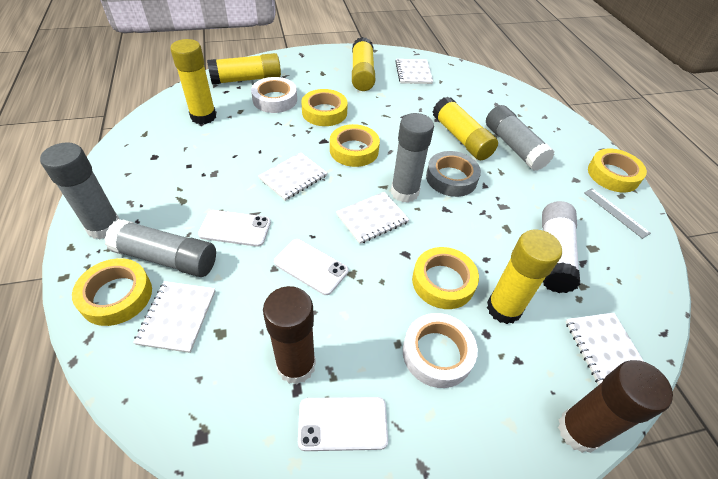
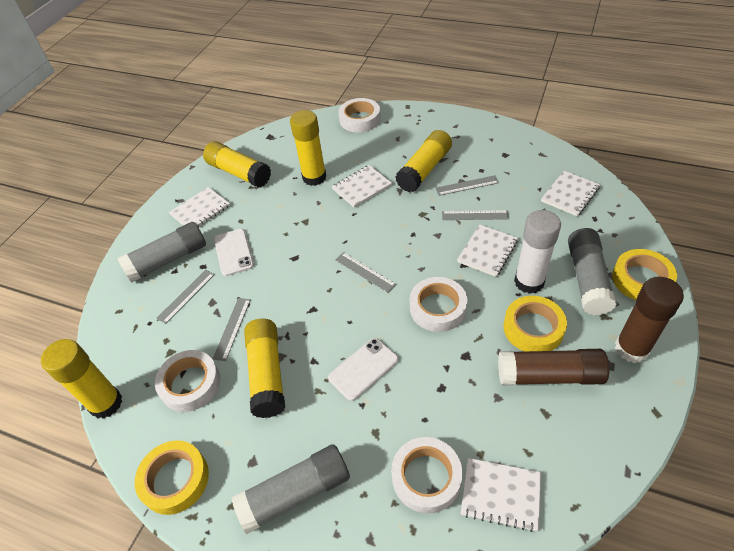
grey glue stick: [40,142,119,240] [104,219,216,277] [391,113,434,203] [486,105,555,171] = 4 -> [117,222,206,283] [231,444,350,534] [568,228,617,315] = 3
grey ruler: [584,188,651,239] = 1 -> [156,270,215,324] [213,298,250,361] [335,252,396,293] [436,175,499,196] [442,210,509,220] = 5
grey tape: [426,151,481,197] = 1 -> none = 0
white phone: [198,210,271,247] [274,239,348,295] [298,397,388,451] = 3 -> [214,229,254,276] [328,338,399,401] = 2
white tape: [251,77,297,113] [403,313,478,388] = 2 -> [155,350,220,412] [338,98,381,132] [391,437,462,514] [410,277,467,332] = 4
yellow tape: [72,258,152,326] [301,89,348,126] [330,124,380,167] [412,247,479,309] [588,149,647,192] = 5 -> [135,440,209,515] [504,296,567,351] [612,249,677,300] = 3

